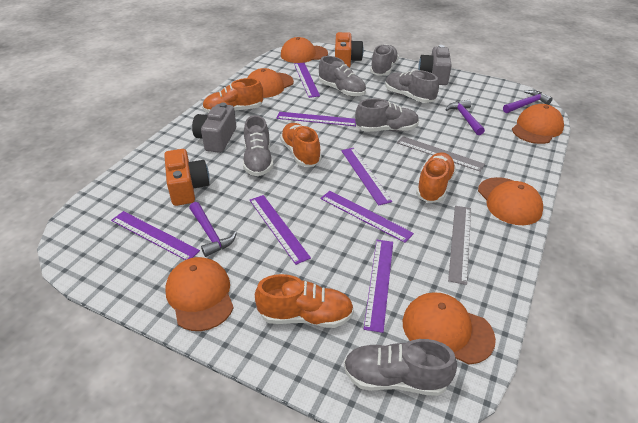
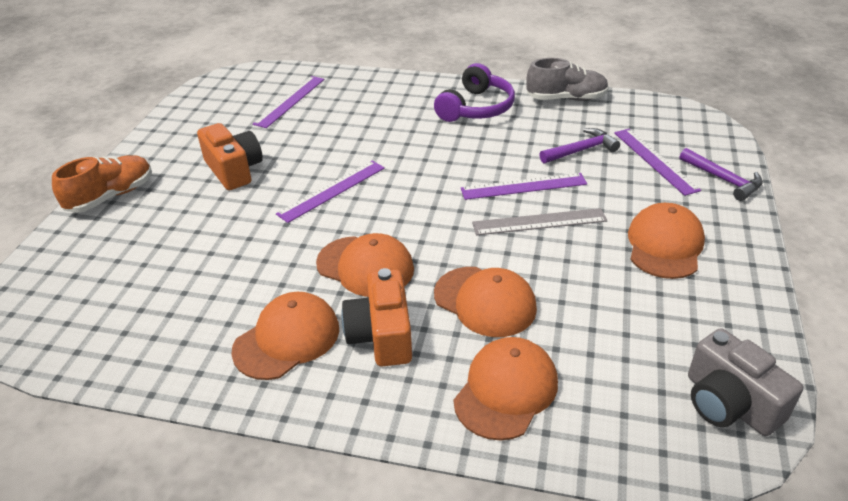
grey camera: [192,102,236,153] [418,45,452,85] = 2 -> [688,328,803,436] = 1
grey ruler: [397,136,485,172] [448,206,471,285] = 2 -> [472,208,607,235] = 1
grey shoe: [243,115,273,176] [319,56,366,97] [344,339,457,396] [355,98,419,132] [370,44,399,76] [385,70,439,103] = 6 -> [526,58,609,101] = 1
orange cap: [165,257,234,331] [247,68,294,98] [281,37,328,63] [403,292,496,364] [478,177,543,225] [512,104,564,144] = 6 -> [231,292,339,380] [316,233,414,297] [434,267,537,337] [454,337,558,441] [628,203,705,279] = 5
orange shoe: [202,78,263,113] [255,274,354,328] [280,123,322,167] [416,152,456,203] = 4 -> [52,155,152,213] = 1
purple hammer: [189,202,237,257] [445,100,485,135] [503,90,553,113] = 3 -> [539,128,620,163] [680,148,763,201] = 2
purple headphones: none = 0 -> [434,63,515,122] = 1
purple ruler: [111,211,200,260] [250,195,311,265] [276,112,356,126] [294,63,320,98] [320,191,414,243] [341,148,392,206] [364,240,393,333] = 7 -> [252,76,324,128] [276,161,385,223] [461,173,587,200] [614,129,701,196] = 4

